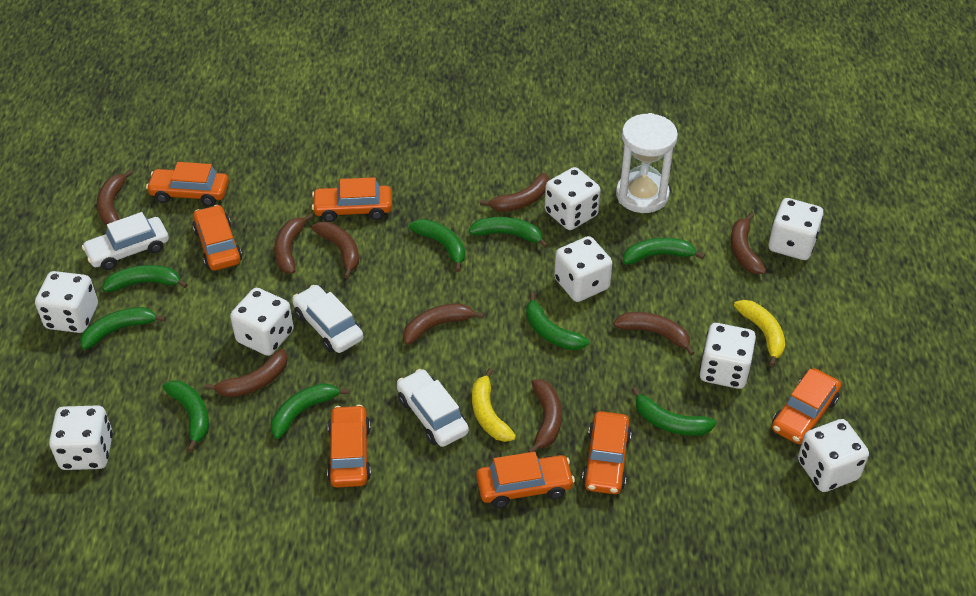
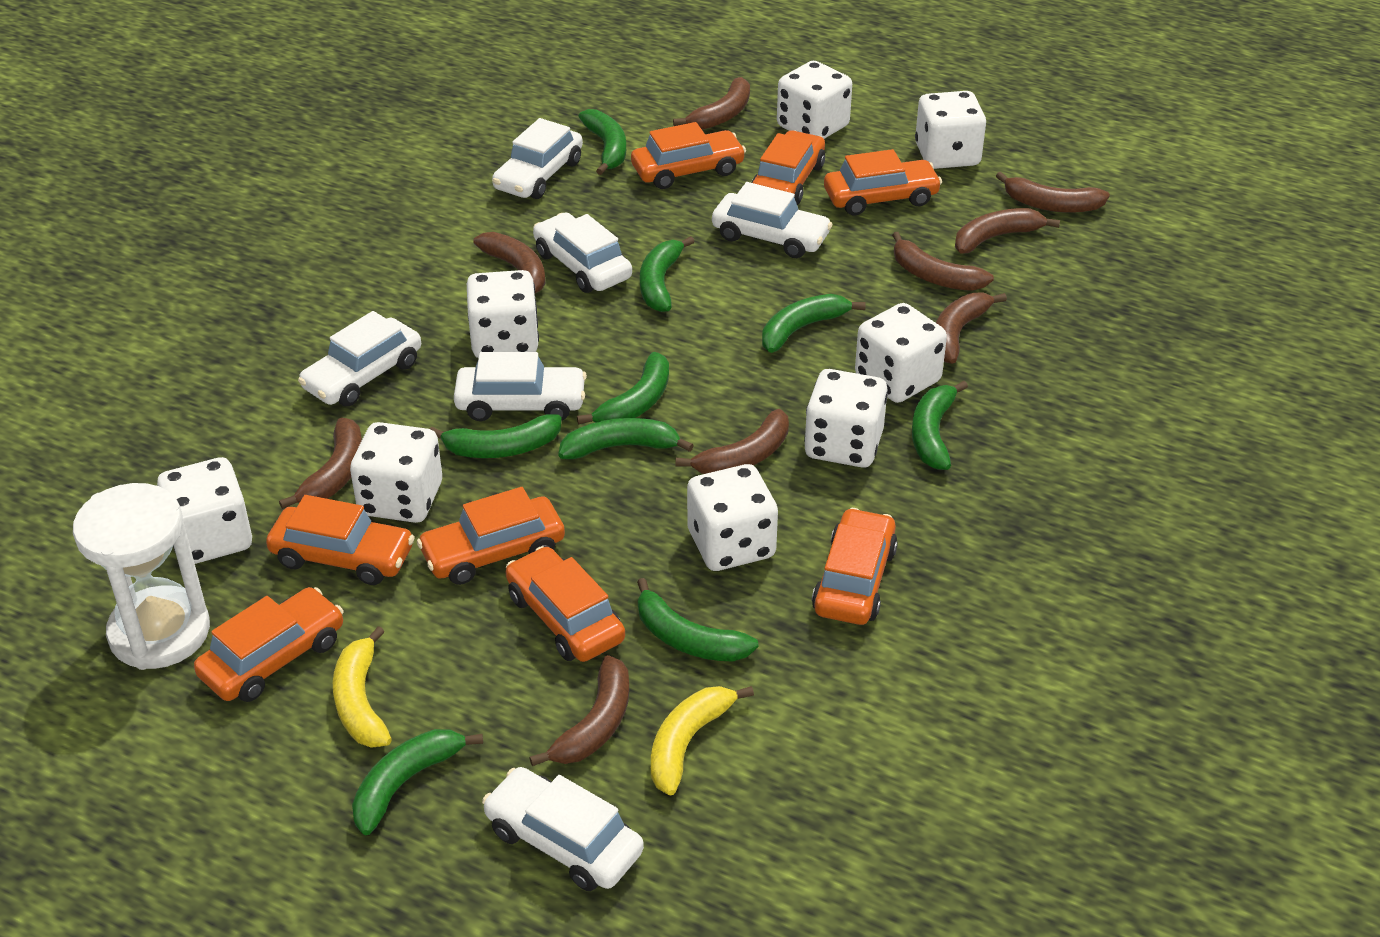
orange car: [146,162,229,206] [192,205,242,271] [312,177,392,222] [327,405,371,487] [476,452,575,508] [582,411,632,494] [772,368,841,444] = 7 -> [194,587,344,702] [266,495,415,585] [417,487,565,585] [506,546,625,662] [631,122,746,189] [751,130,825,205] [812,508,898,625] [824,149,942,215] = 8
white car: [82,212,169,270] [292,285,363,353] [397,369,469,447] = 3 -> [298,311,421,406] [454,352,587,421] [482,767,644,891] [492,118,583,199] [533,212,632,293] [712,182,833,258] = 6

